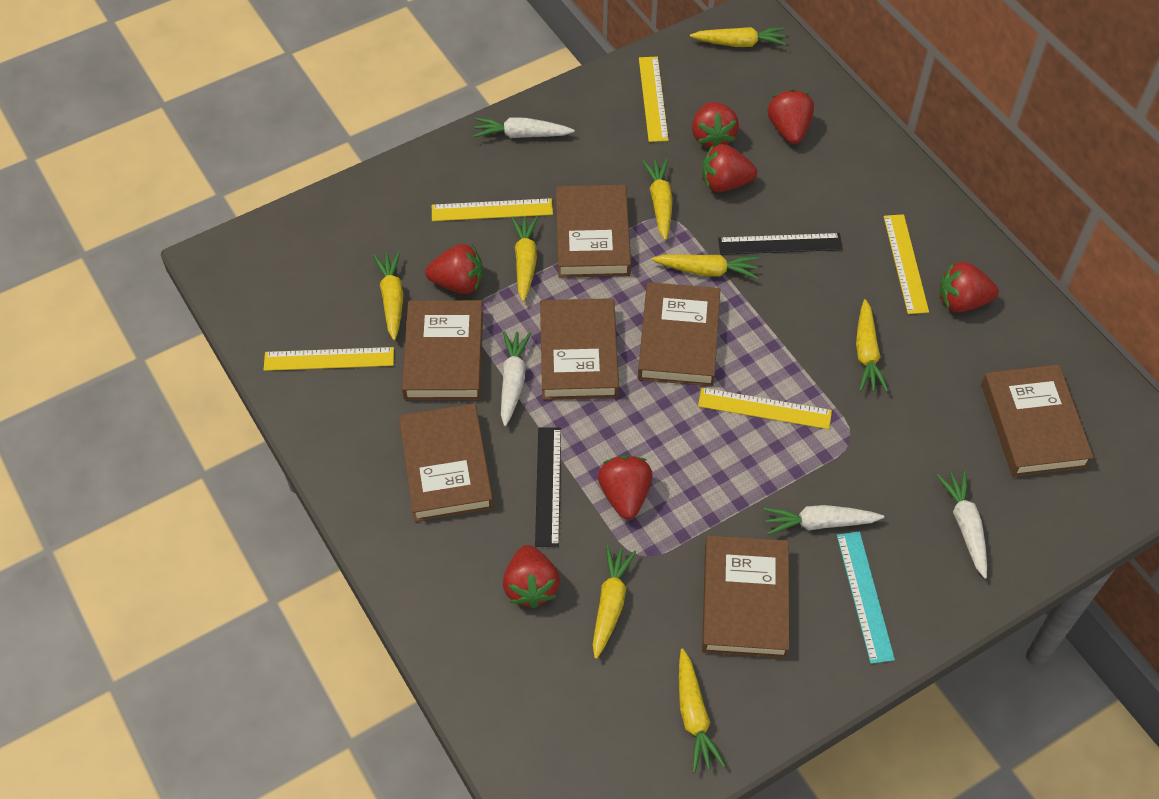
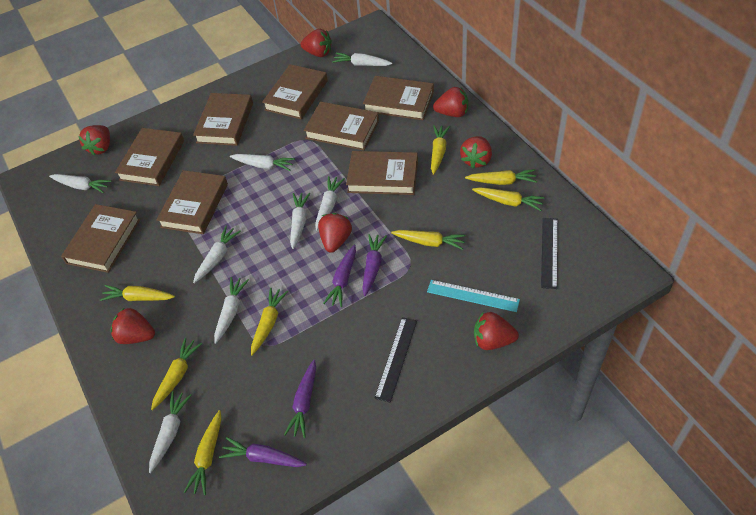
brown book: [399,404,494,522] [402,300,483,400] [540,298,619,400] [556,185,631,278] [638,282,720,386] [702,535,789,658] [982,364,1094,477] = 7 -> [61,204,140,273] [115,128,184,186] [157,170,228,234] [193,93,253,146] [262,64,328,119] [304,102,379,151] [346,151,418,195] [363,76,434,120] = 8
purple carrot: none = 0 -> [219,437,307,467] [284,360,316,438] [323,244,356,307] [362,234,387,296] = 4
white carrot: [474,118,575,138] [501,331,531,426] [764,505,884,535] [937,471,987,579] = 4 -> [49,174,111,193] [149,391,192,473] [193,226,241,283] [214,277,249,344] [230,154,295,171] [290,193,310,249] [315,176,345,231] [332,52,392,66] = 8
yellow ruler: [264,347,394,371] [432,198,553,221] [639,57,669,142] [698,388,832,429] [883,214,929,314] = 5 -> none = 0

